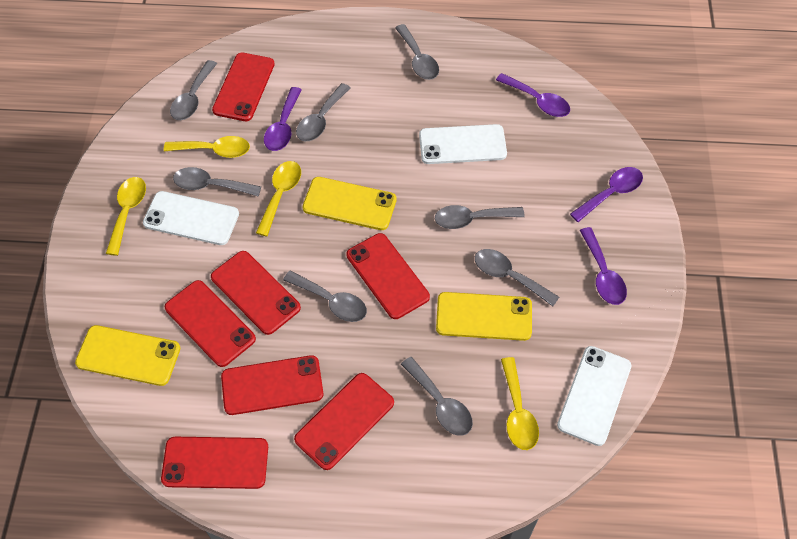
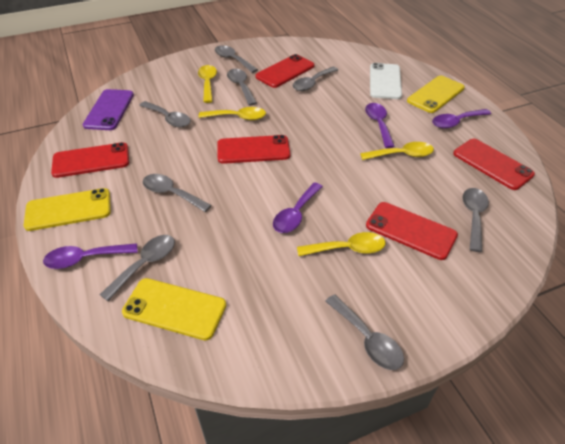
purple phone: none = 0 -> [82,89,134,130] = 1
red phone: [161,437,268,489] [165,280,256,367] [211,251,301,335] [212,52,275,121] [221,355,323,415] [294,373,394,470] [347,233,430,319] = 7 -> [51,142,129,178] [217,135,291,164] [255,54,314,88] [366,202,458,260] [453,139,535,190] = 5
white phone: [143,191,239,245] [419,124,507,164] [557,346,631,446] = 3 -> [370,63,402,99] = 1

